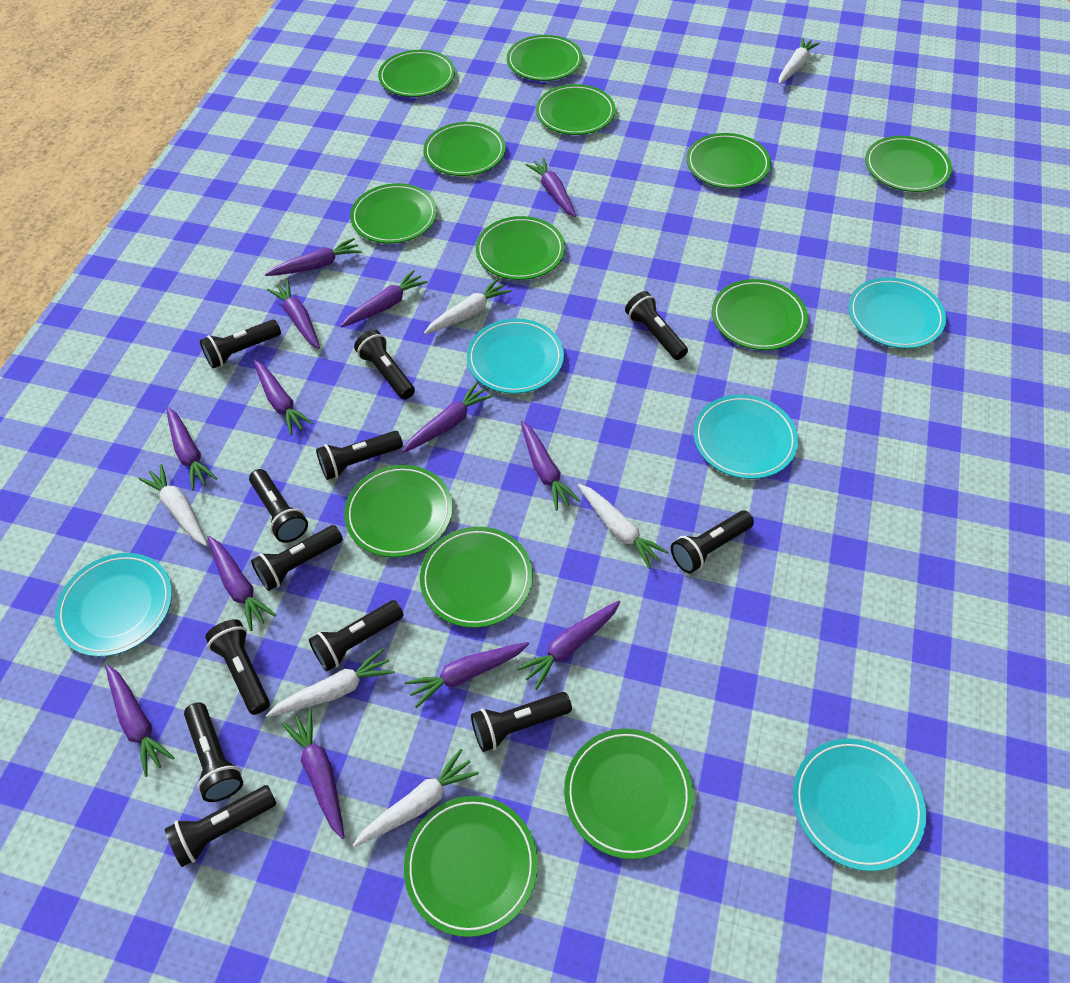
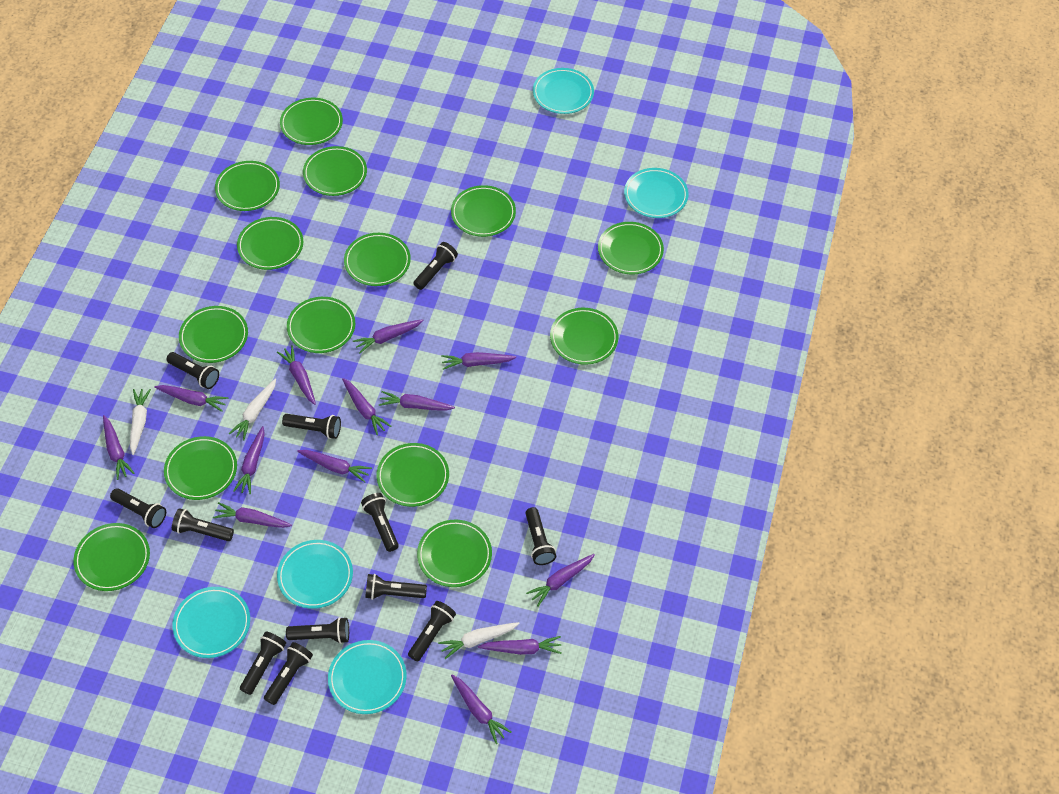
green plate: [344,465,453,557] [350,183,437,243] [378,50,455,97] [404,796,538,937] [420,527,533,628] [423,122,506,176] [476,216,565,280] [507,35,583,81] [536,84,616,135] [564,728,694,859] [686,133,771,189] [712,279,808,350] [865,136,952,192] = 13 -> [73,523,150,591] [164,436,237,500] [179,306,248,363] [215,161,280,211] [237,217,303,270] [280,98,343,145] [287,297,355,353] [303,146,367,196] [344,233,411,286] [376,443,449,507] [417,520,492,587] [451,185,516,237] [550,308,618,365] [598,222,664,274] = 14
white carrot: [138,464,208,546] [266,648,394,717] [352,749,479,847] [424,278,512,334] [578,484,669,569] [779,37,820,85] = 6 -> [130,389,151,455] [229,379,276,440] [438,622,520,659] = 3

